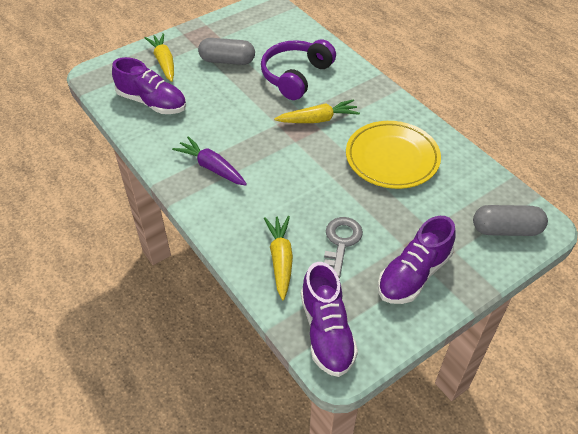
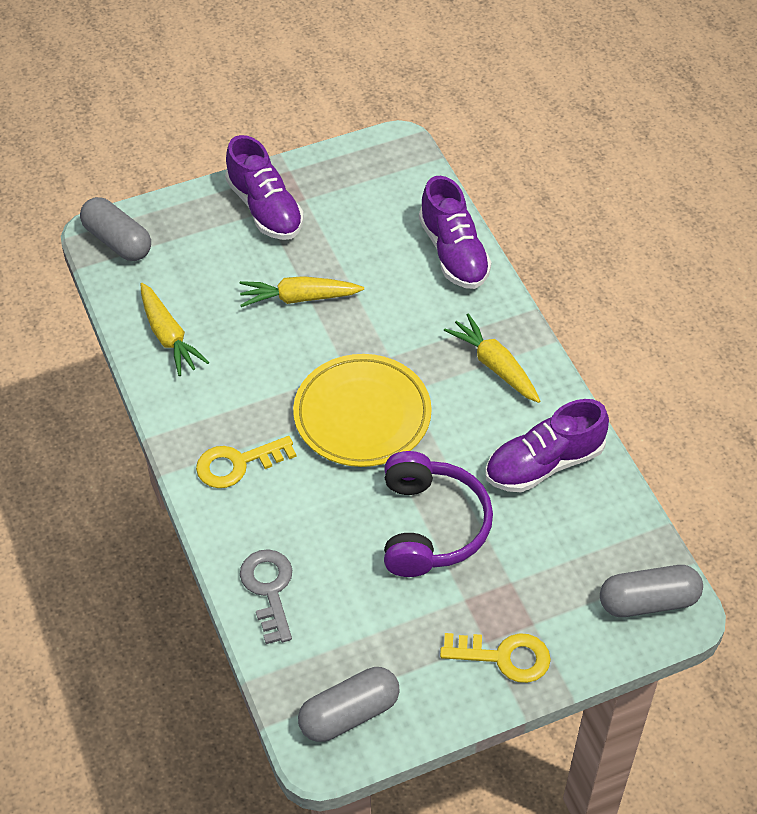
grey capsule: [198,38,255,65] [473,205,548,236] = 2 -> [80,197,151,261] [298,667,400,742] [600,565,703,617] = 3
purple carrot: [172,136,247,186] = 1 -> none = 0
yellow key: none = 0 -> [196,436,296,488] [440,633,551,683] = 2

